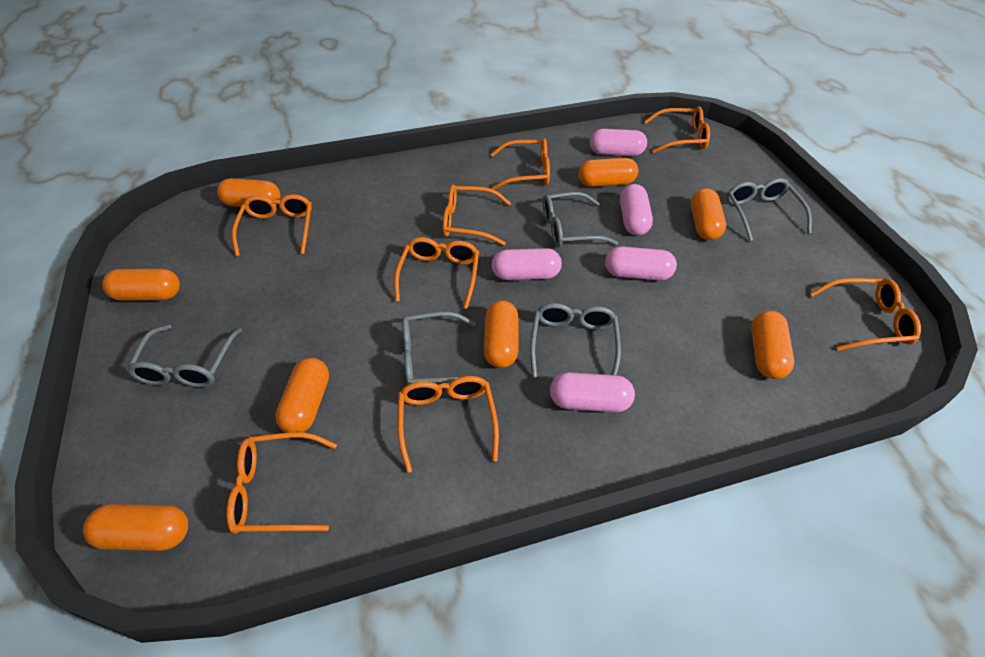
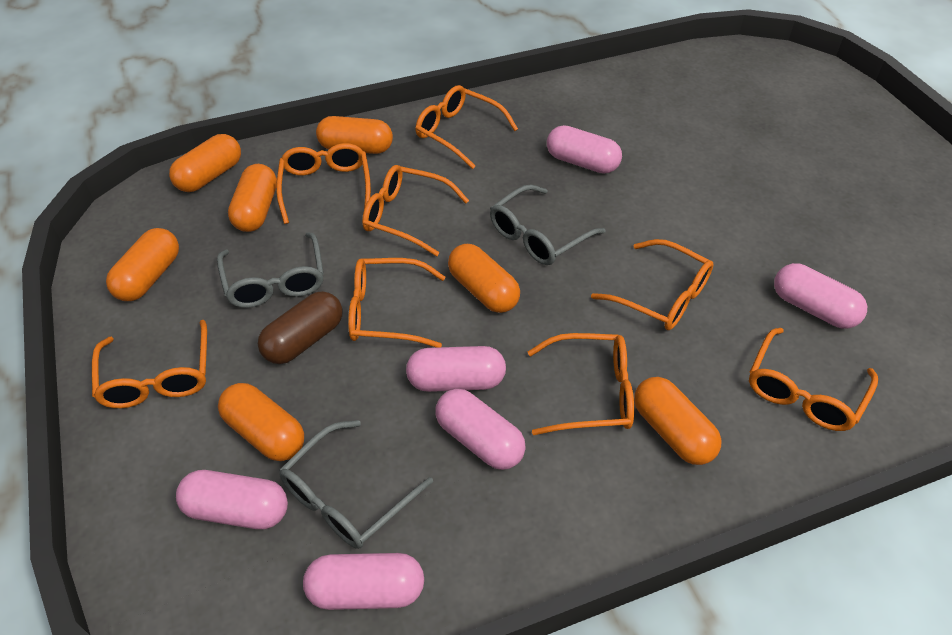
brown capsule: none = 0 -> [258,291,343,364] = 1
grey glasses: [126,325,242,387] [402,312,476,385] [530,303,621,378] [543,192,618,247] [727,178,812,241] = 5 -> [217,232,324,308] [279,420,433,549] [490,185,606,265] = 3
orange capsule: [83,504,188,551] [102,269,180,301] [217,178,281,207] [275,358,329,433] [484,300,519,368] [578,158,638,187] [691,188,726,240] [751,311,794,379] = 8 -> [106,228,179,301] [169,134,241,192] [218,383,304,461] [228,164,277,232] [316,116,393,154] [448,244,520,313] [634,377,722,465] = 7
pink capsule: [491,248,562,280] [550,372,635,412] [590,129,647,156] [605,246,677,280] [620,184,653,235] = 5 -> [176,470,288,529] [303,553,424,610] [406,346,506,392] [435,389,526,470] [547,125,622,174] [774,263,867,329] = 6

